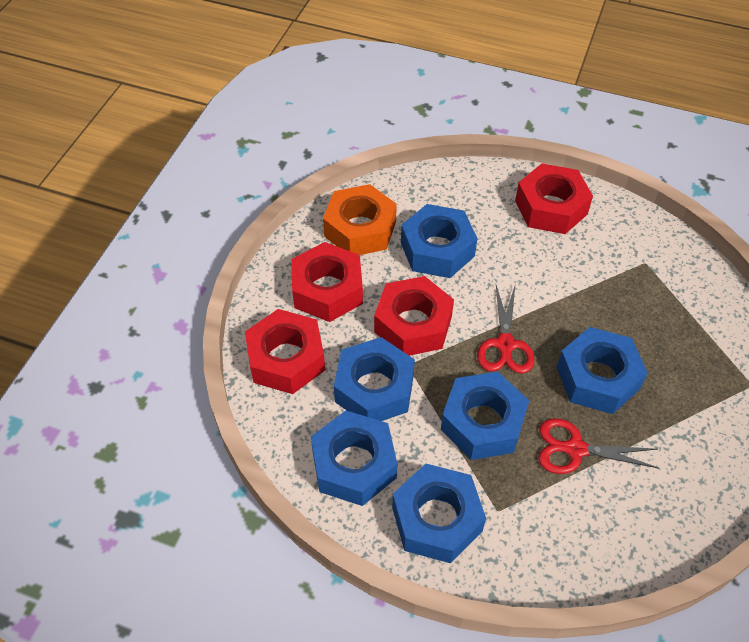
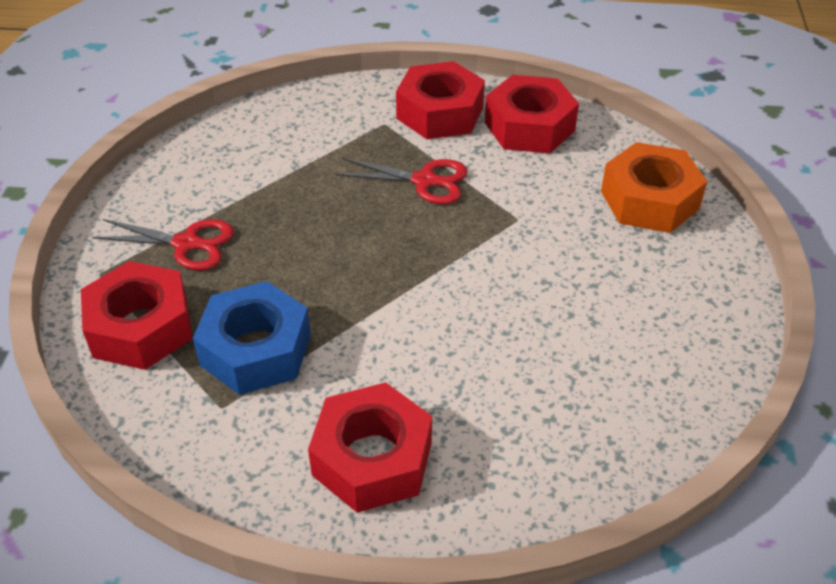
blue nut: [311,410,397,506] [334,337,415,421] [392,464,486,563] [401,204,478,278] [441,372,529,460] [557,327,648,414] = 6 -> [193,281,311,395] = 1

